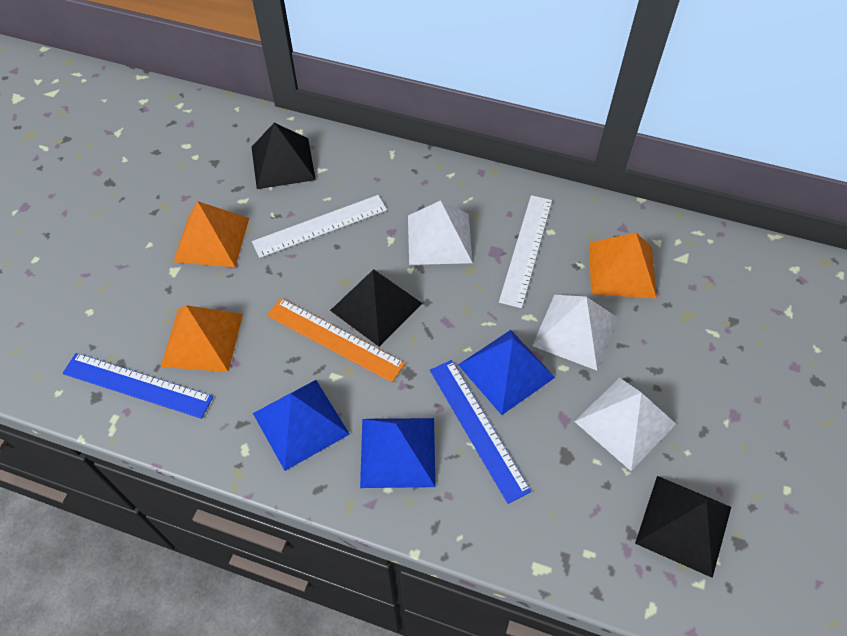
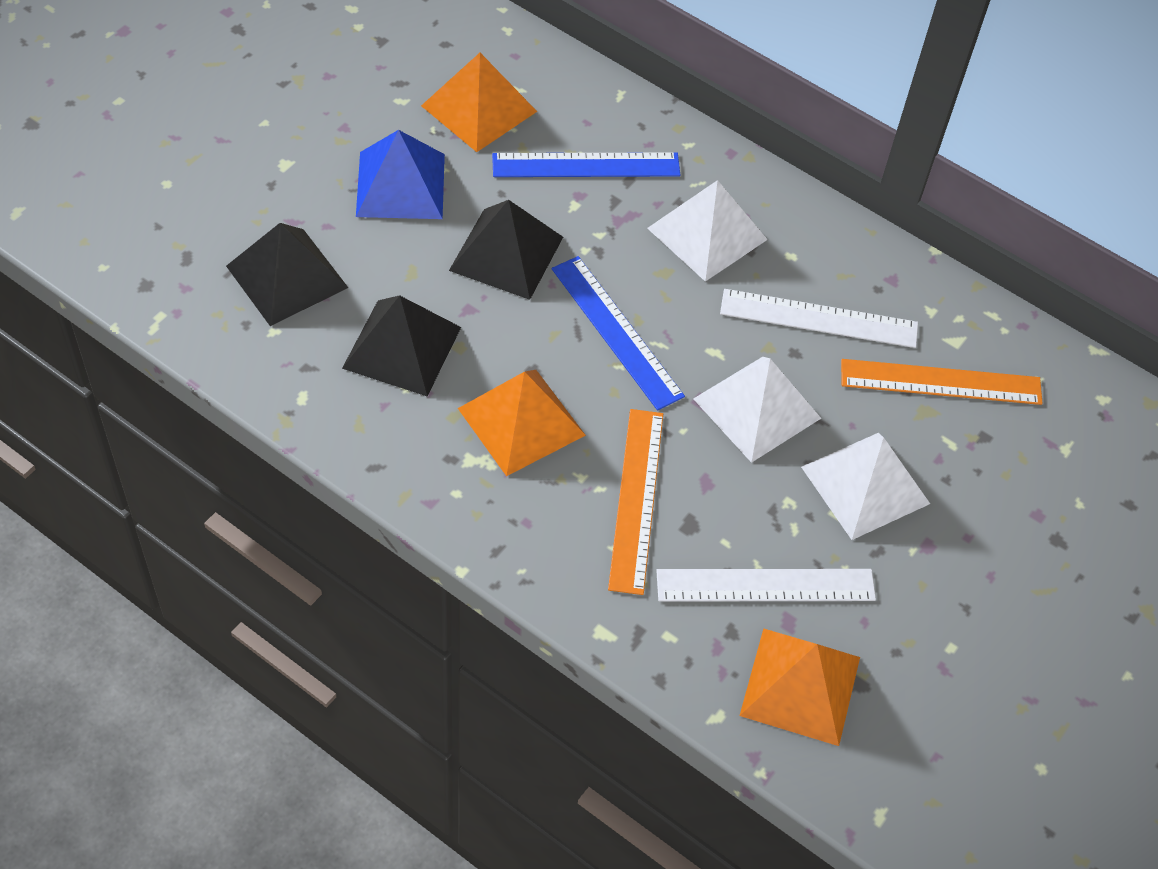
blue pyramid: [253,380,350,471] [360,418,436,488] [458,330,555,415] = 3 -> [356,130,445,219] = 1
orange ruler: [267,298,405,382] = 1 -> [608,409,663,595] [841,359,1043,405] = 2

